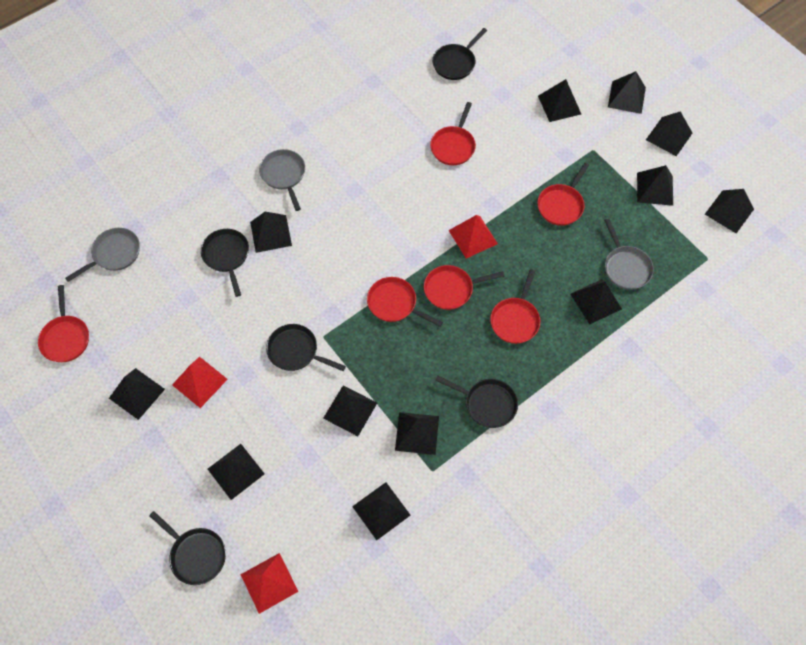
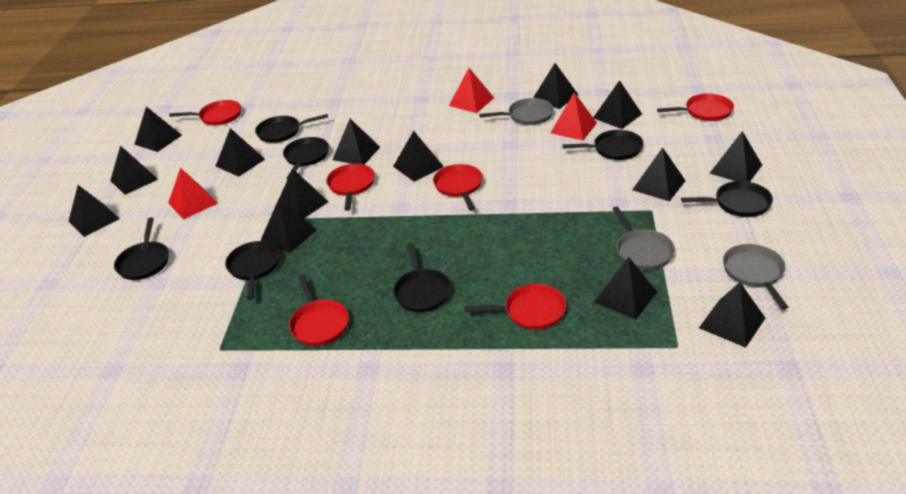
black pan: [149,511,226,585] [201,229,249,297] [266,324,346,371] [432,28,487,80] [435,376,518,428] = 5 -> [114,217,169,280] [225,241,280,300] [255,114,328,143] [283,137,329,179] [393,243,451,312] [562,130,644,160] [681,181,773,217] = 7
black pyramid: [109,368,165,420] [208,444,264,500] [250,212,292,253] [323,385,377,436] [352,482,410,540] [395,412,439,455] [538,79,581,122] [570,279,622,324] [608,71,646,114] [637,165,673,206] [646,111,692,156] [705,189,754,233] = 12 -> [69,185,119,237] [110,145,158,195] [134,107,182,152] [216,128,265,177] [260,199,317,253] [279,169,328,219] [332,119,380,165] [393,131,444,182] [533,63,578,109] [593,80,642,129] [594,257,657,319] [632,147,686,202] [699,282,765,348] [709,131,762,182] = 14

